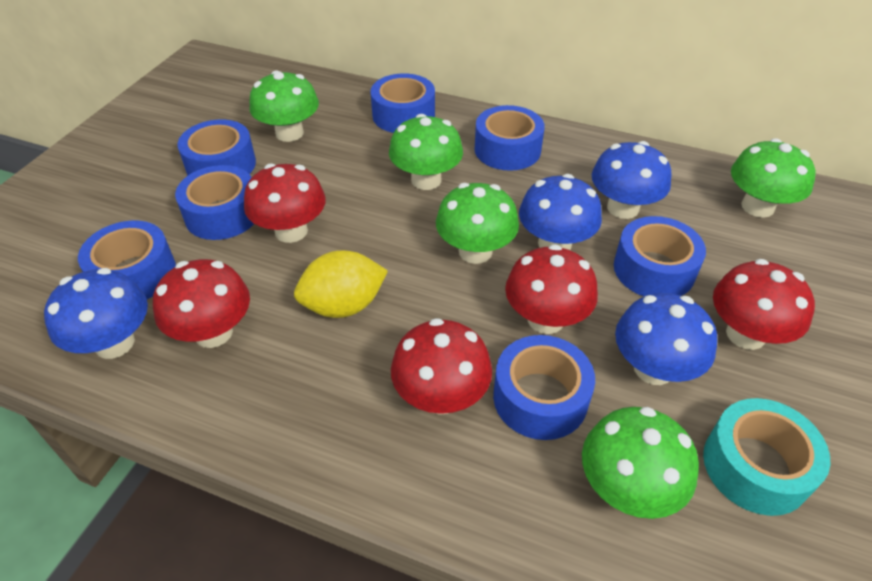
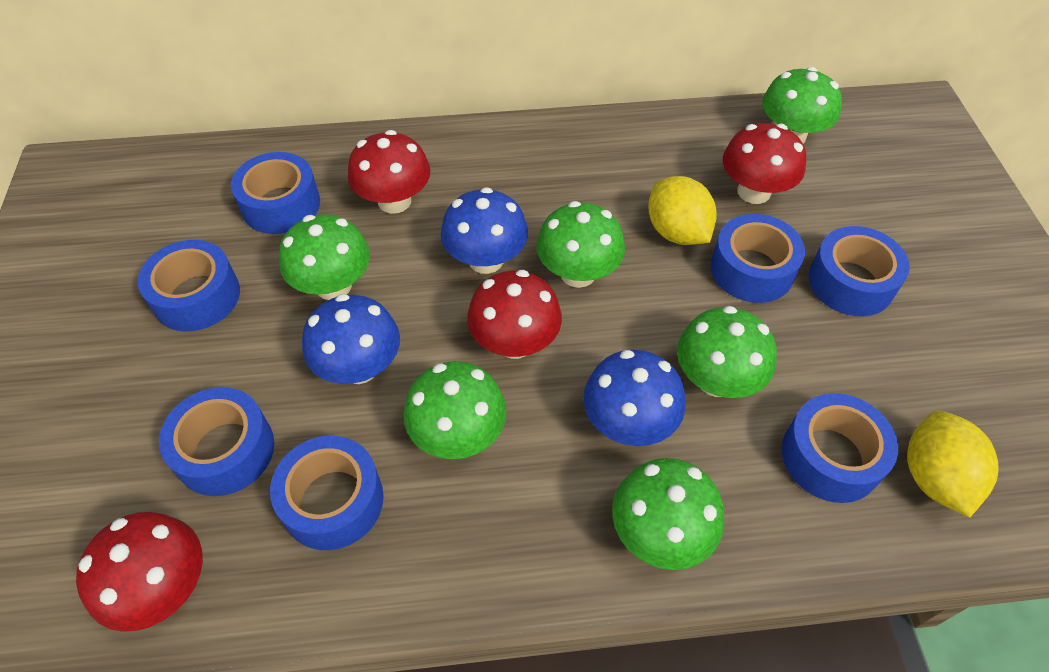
blue mushroom: [44,268,148,359] [519,174,602,250] [592,141,672,219] [615,293,717,385] = 4 -> [302,294,400,384] [441,187,528,274] [583,350,685,446] = 3
green mushroom: [249,70,319,142] [389,114,463,190] [436,183,519,264] [582,407,699,519] [731,138,816,218] = 5 -> [279,214,370,300] [404,361,507,459] [536,201,625,288] [612,458,724,570] [677,306,777,398] [762,67,842,143] = 6
red mushroom: [153,259,250,348] [244,163,326,243] [391,318,492,415] [505,244,598,334] [713,259,815,350] = 5 -> [76,512,203,632] [348,130,430,214] [467,270,562,359] [723,123,806,204] = 4
turquoise tape: [703,398,831,516] = 1 -> none = 0
yellow lemon: [294,250,388,318] = 1 -> [648,176,717,245] [907,411,999,518] = 2

